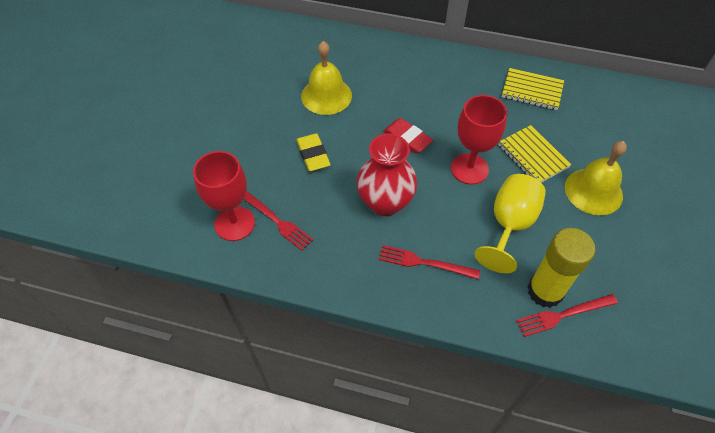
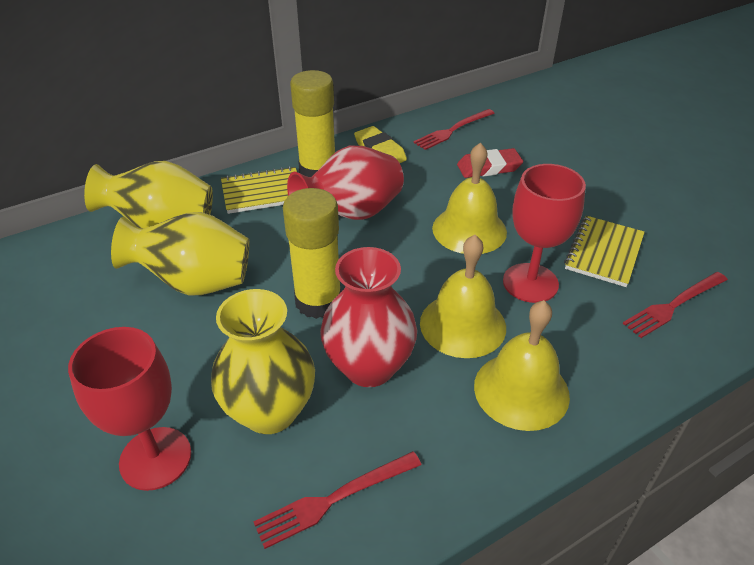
red vase: [357,133,417,216] = 1 -> [287,146,404,220] [320,247,417,387] = 2
yellow bell: [301,41,352,115] [565,141,627,215] = 2 -> [420,235,506,358] [432,143,507,254] [474,300,570,431] = 3
yellow glue stick: [528,228,595,308] = 1 -> [283,188,341,319] [290,70,335,177] = 2
yellow goblet: [474,174,546,273] = 1 -> none = 0
yellow vase: none = 0 -> [84,161,213,229] [111,212,249,295] [211,289,315,434] = 3

